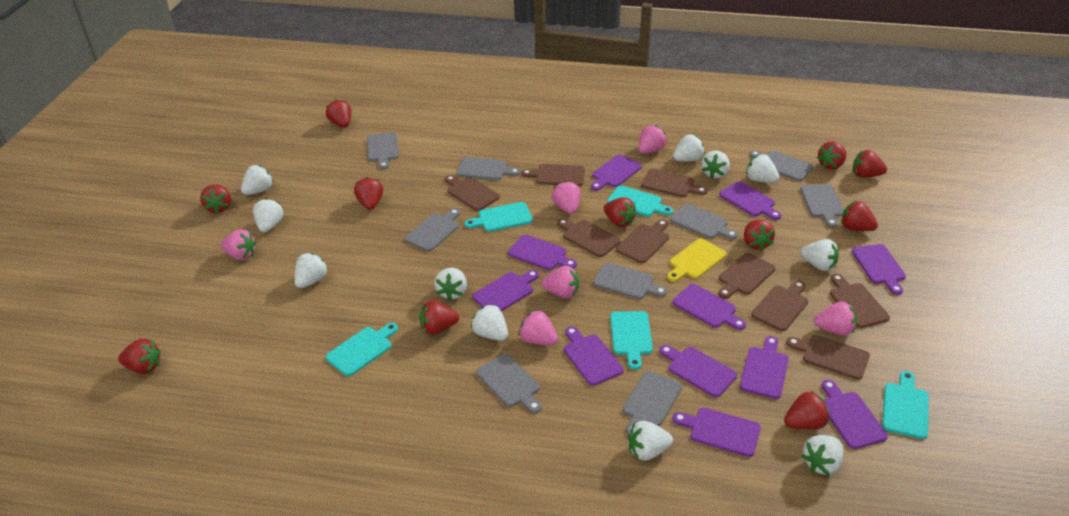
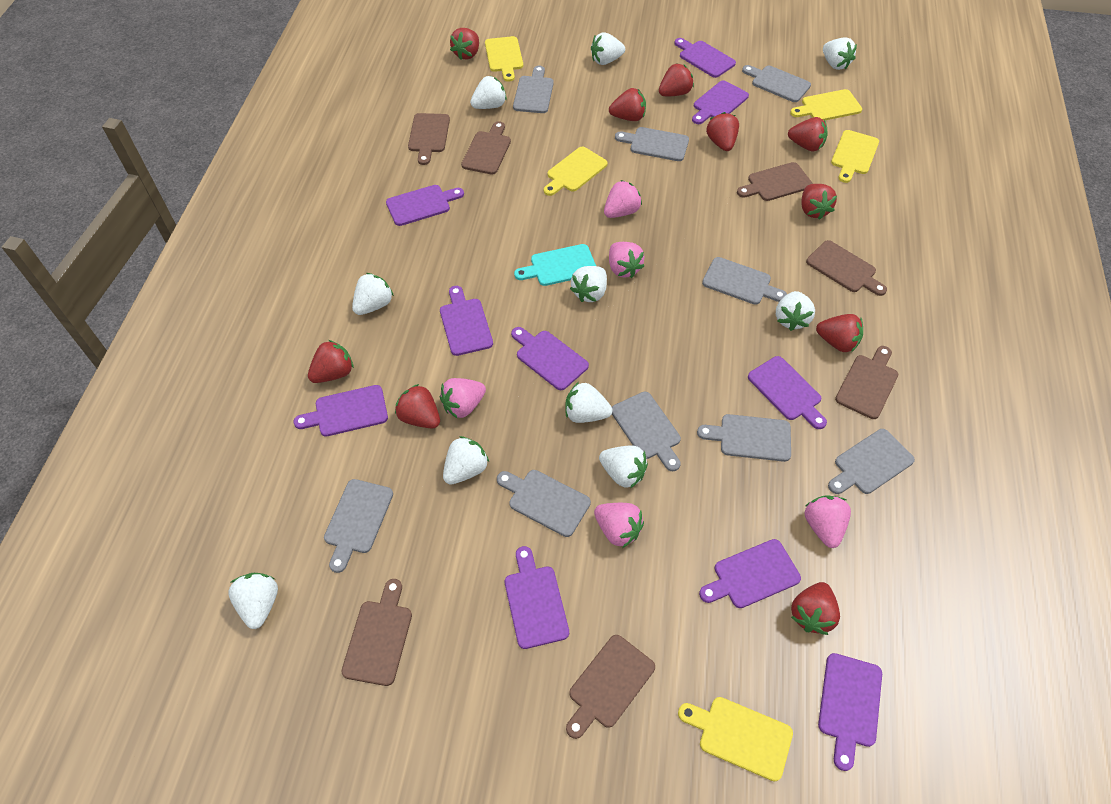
brown cutting board: [445,175,500,211] [521,164,585,186] [557,218,621,257] [616,219,669,263] [641,169,707,197] [718,253,775,299] [751,280,808,331] [786,335,870,380] [830,274,890,328] = 9 -> [341,579,412,686] [408,113,450,165] [461,121,511,175] [566,635,655,739] [737,162,813,201] [806,240,887,296] [835,346,898,419] = 7
pink strawberry: [221,229,257,260] [518,310,558,345] [541,266,579,298] [552,181,580,214] [639,125,667,154] [814,302,857,336] = 6 -> [440,378,486,419] [594,503,644,548] [604,180,642,218] [609,242,644,278] [805,495,851,548] = 5
purple cutting board: [472,270,539,312] [508,235,577,270] [564,326,624,386] [591,155,642,191] [659,345,737,397] [672,408,761,457] [673,284,746,330] [719,181,781,220] [740,336,789,399] [822,380,888,449] [852,244,906,295] = 11 -> [293,385,388,437] [386,185,464,226] [440,286,493,356] [505,546,569,649] [511,327,589,390] [674,38,736,78] [692,81,749,124] [699,539,801,608] [748,356,827,429] [818,653,882,771] = 10
red strawberry: [118,339,161,374] [200,185,231,214] [326,99,351,127] [354,177,383,210] [419,301,459,335] [604,197,637,227] [744,220,775,251] [784,391,829,429] [817,141,847,169] [841,201,878,231] [852,150,887,178] = 11 -> [308,340,354,383] [395,384,440,428] [450,28,479,60] [609,88,646,121] [659,63,694,96] [706,112,739,151] [788,117,828,151] [791,582,840,635] [802,184,837,220] [816,314,863,352] = 10
turquoise cutting board: [326,323,398,376] [464,202,533,232] [607,185,673,217] [610,311,653,370] [882,371,929,439] = 5 -> [514,244,596,286] = 1
white strawberry: [241,165,274,195] [253,198,284,232] [295,253,329,288] [434,268,467,301] [471,304,508,341] [628,421,673,461] [673,134,705,162] [701,151,730,179] [746,154,780,183] [800,239,839,271] [801,435,843,475] = 11 -> [228,573,278,629] [352,273,394,315] [443,436,489,485] [470,76,507,109] [565,382,613,423] [570,266,607,302] [591,32,625,65] [599,445,648,489] [776,291,815,331] [823,37,857,70] = 10
yellow cutting board: [667,238,726,282] = 1 -> [485,36,523,82] [544,147,608,196] [678,697,793,782] [790,89,862,121] [831,130,879,183] = 5

